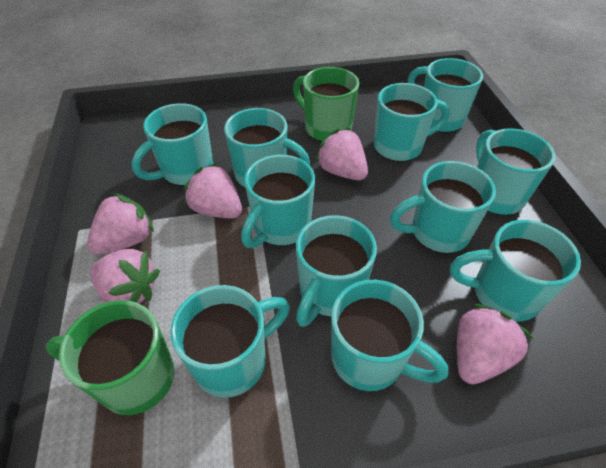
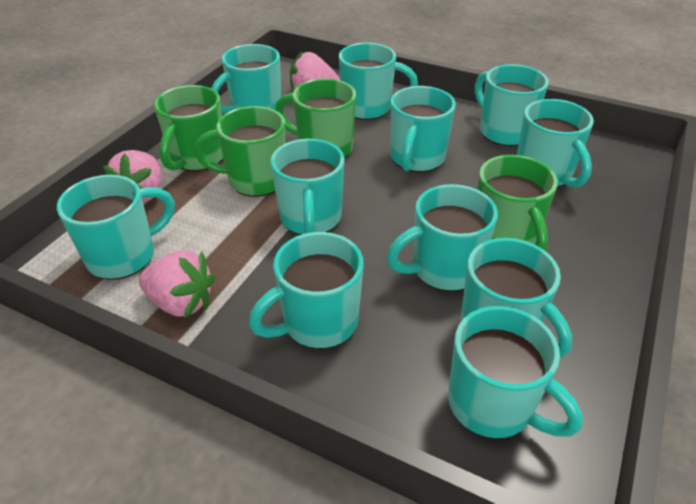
green mug: [45,300,175,415] [293,67,359,142] = 2 -> [154,85,223,171] [194,106,286,197] [275,78,356,158] [477,155,558,251] = 4
pink strawberry: [87,193,154,254] [90,249,160,304] [184,163,242,218] [315,128,368,180] [457,304,533,384] = 5 -> [103,150,162,203] [139,250,215,318] [290,51,340,91] = 3

